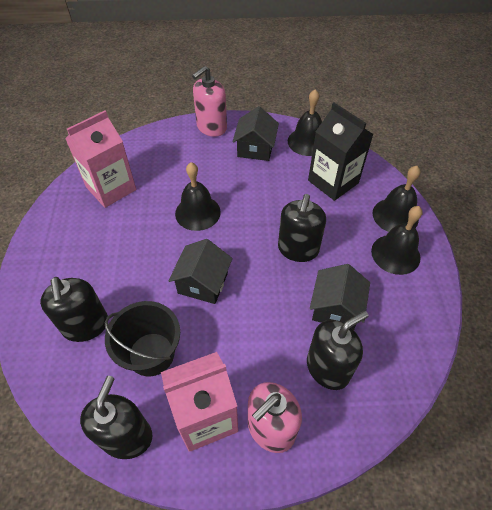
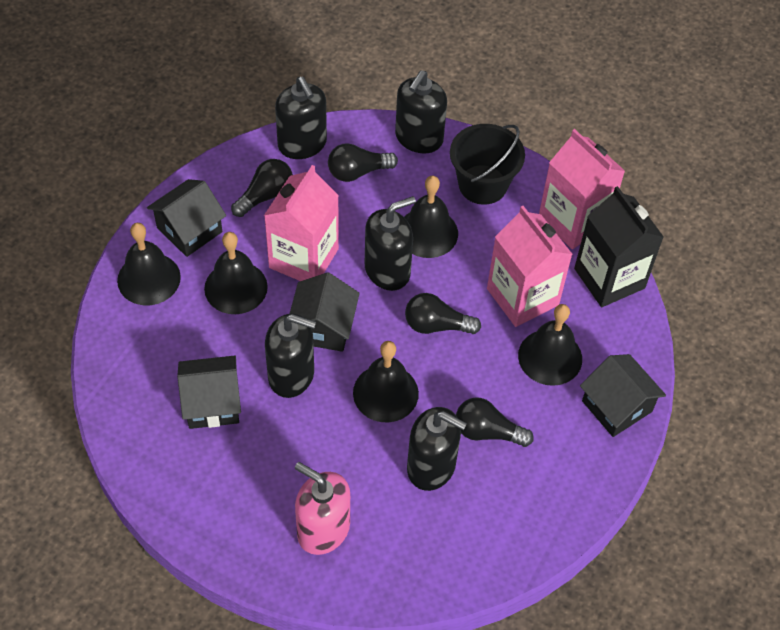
black bell: [175,162,221,231] [288,89,322,156] [371,206,422,275] [372,166,420,232] = 4 -> [117,223,181,305] [204,232,268,314] [353,341,419,422] [404,176,458,258] [518,304,582,386] = 5
black house: [168,239,233,304] [232,106,279,161] [310,264,370,330] = 3 -> [147,179,226,257] [177,356,241,429] [290,272,360,352] [580,354,666,437] = 4
black light bulb: none = 0 -> [231,159,293,217] [328,143,398,182] [405,293,481,334] [456,397,534,447] = 4
black soap dispenser: [40,277,108,342] [80,376,152,459] [278,194,326,262] [307,311,368,390] = 4 -> [265,314,316,398] [275,77,327,159] [365,196,416,291] [395,70,447,153] [407,407,467,491] = 5
pink carton: [65,111,136,208] [161,352,238,452] = 2 -> [264,165,339,281] [487,206,572,327] [539,129,625,249] = 3
pink soap dispenser: [192,66,227,137] [248,382,302,453] = 2 -> [295,462,350,555] = 1

